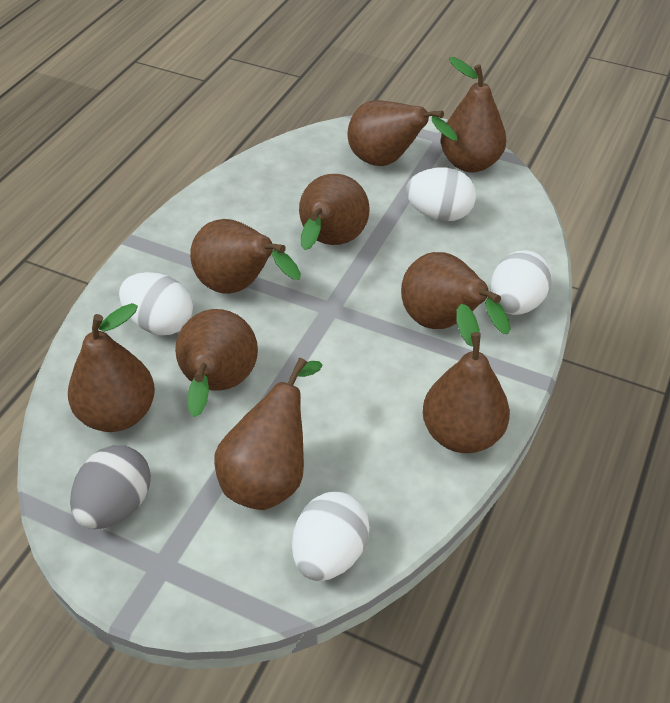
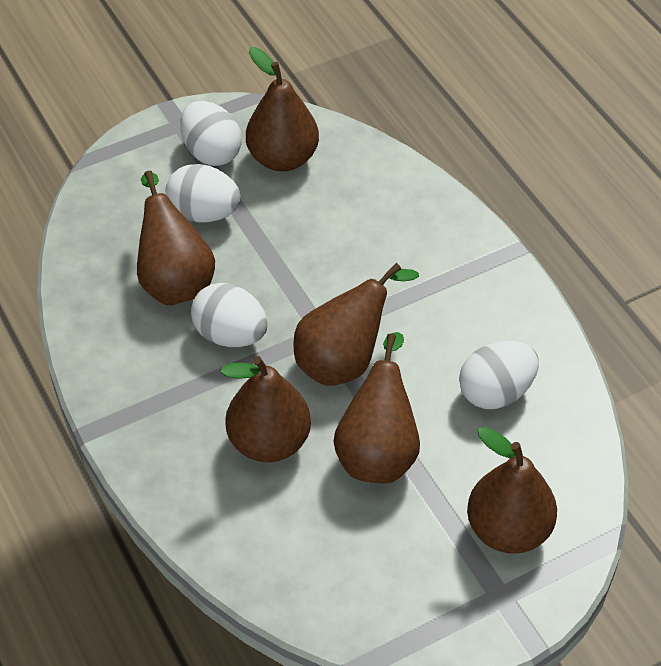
brown pear: [68,303,155,432] [175,309,258,417] [190,219,301,294] [214,358,322,510] [299,174,370,250] [347,100,457,166] [401,252,511,335] [422,303,510,453] [441,57,506,172] = 9 -> [137,171,215,305] [220,356,311,462] [246,47,319,172] [293,263,419,386] [334,332,420,483] [467,427,557,554] = 6
grey egg: [70,445,151,529] = 1 -> none = 0

